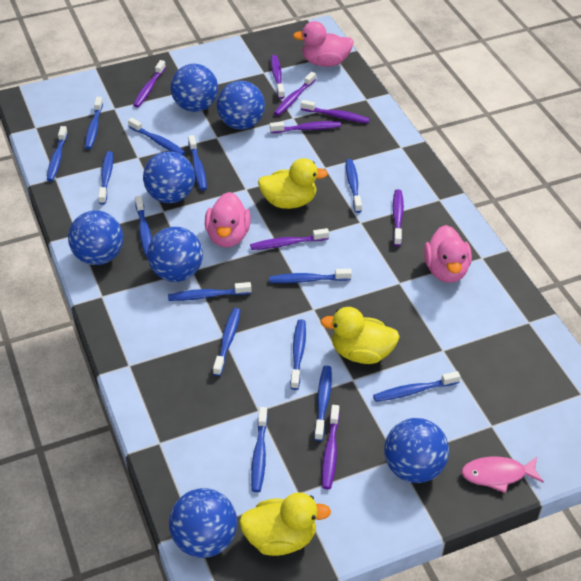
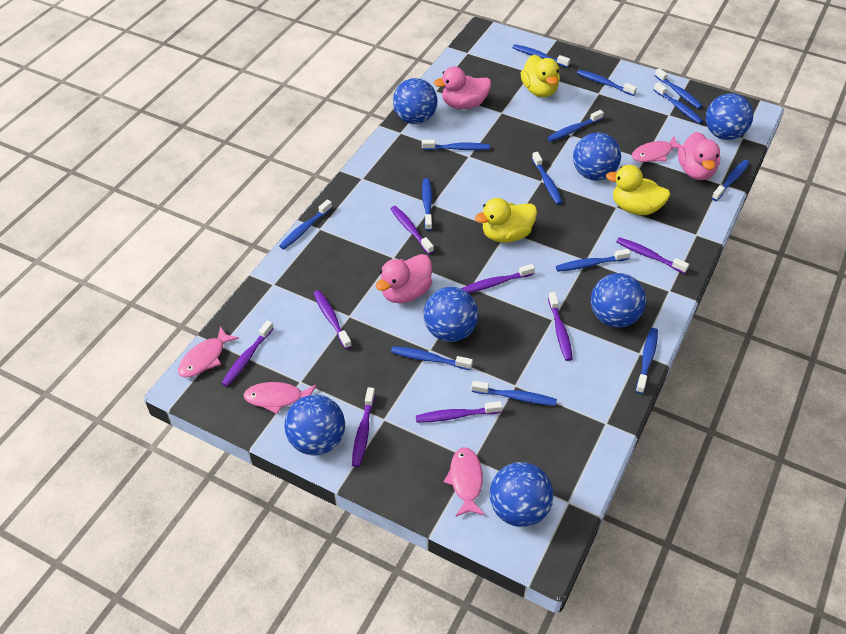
pink fish: [461,457,544,493] = 1 -> [178,326,239,377] [243,382,316,414] [444,447,485,517] [632,136,683,162] = 4

